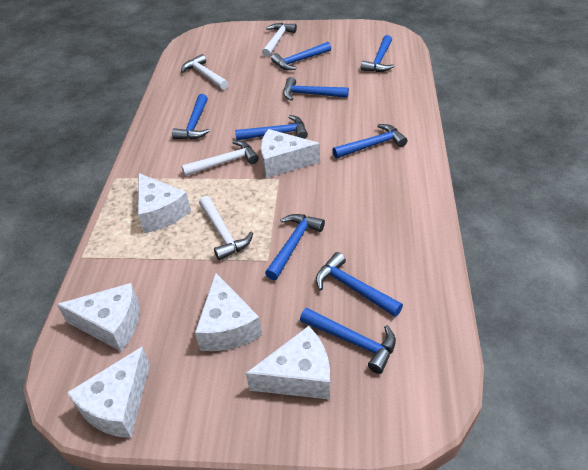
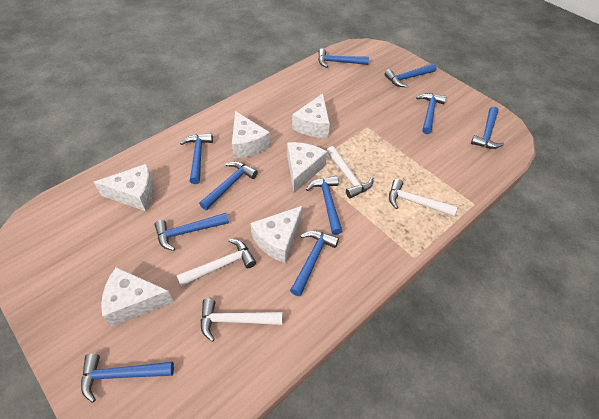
blue hammer: [172,94,210,140] [235,115,308,141] [265,214,325,280] [271,42,331,70] [283,77,349,101] [300,308,396,374] [316,252,403,317] [332,124,408,158] [361,35,395,72] = 9 -> [81,354,174,403] [154,213,229,251] [180,133,213,184] [199,161,258,210] [290,231,339,296] [306,176,342,235] [318,48,369,68] [384,64,436,87] [416,93,446,134] [471,107,504,149] = 10

